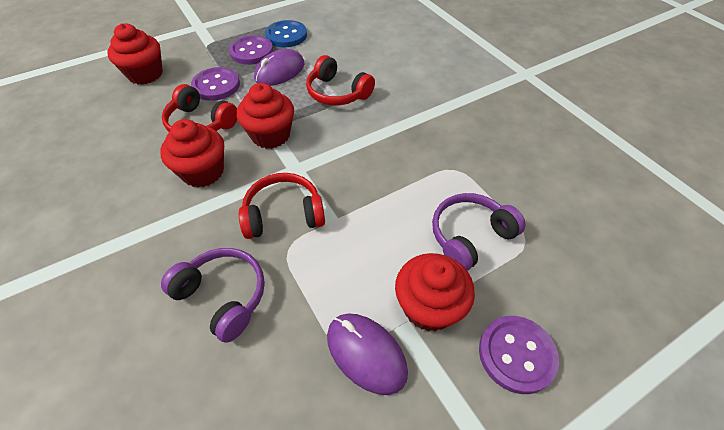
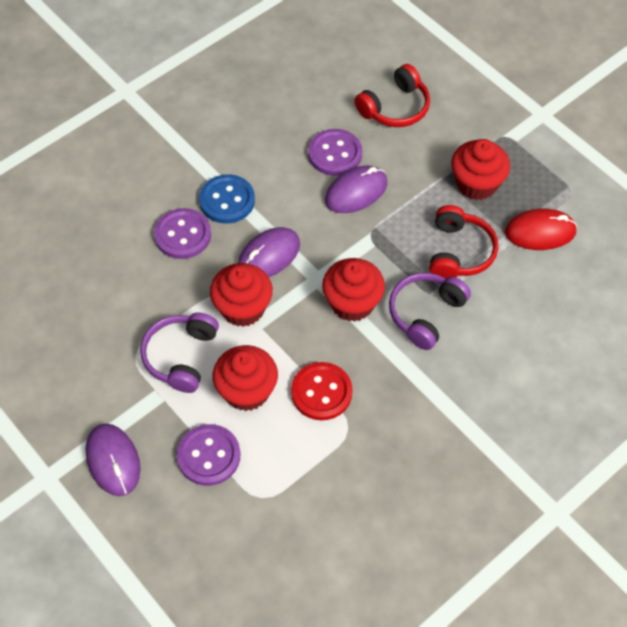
purple mouse: [254,49,305,86] [327,313,408,395] = 2 -> [86,423,140,496] [238,227,300,277] [325,166,387,213] = 3
red button: none = 0 -> [291,362,353,420] = 1
red headphones: [162,84,237,132] [239,173,325,239] [306,55,375,105] = 3 -> [354,64,430,127] [429,205,498,278] = 2
red mouse: none = 0 -> [505,209,577,250] = 1

